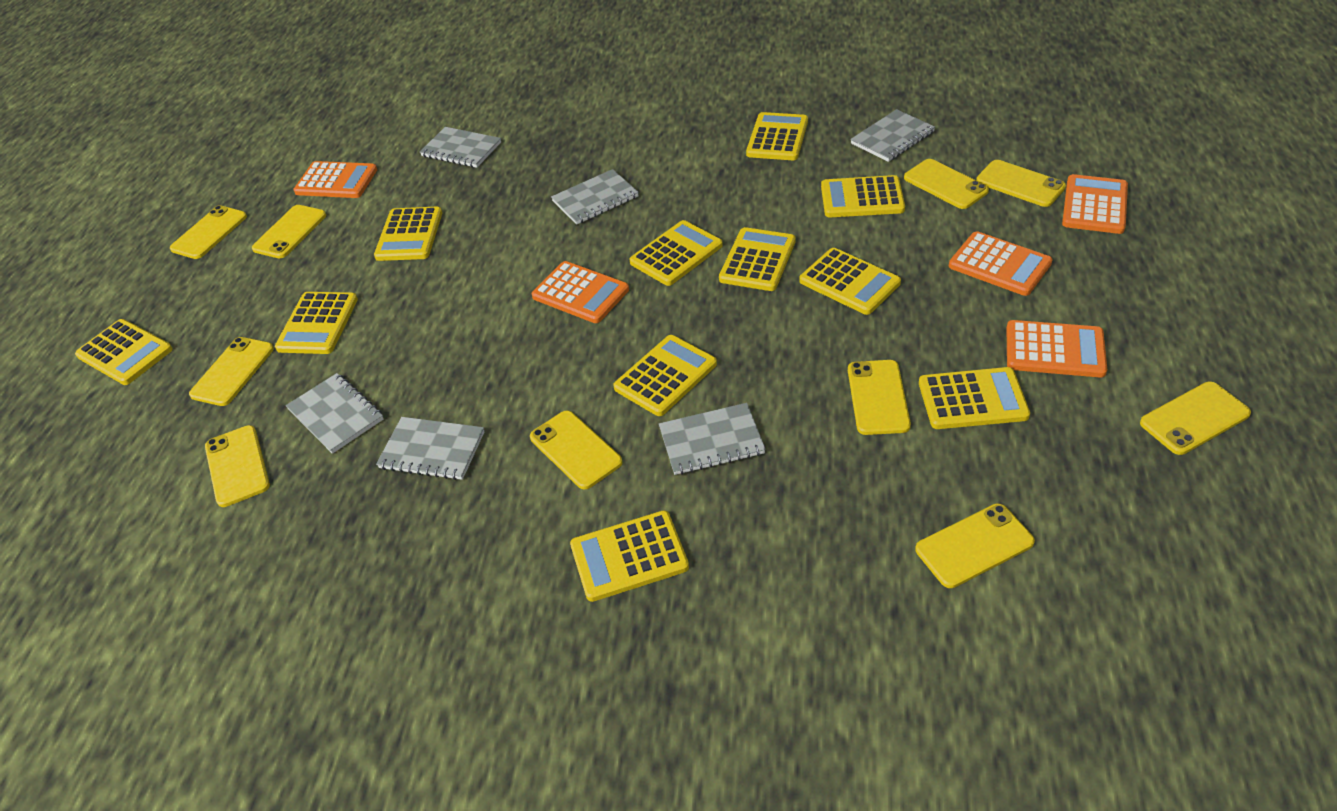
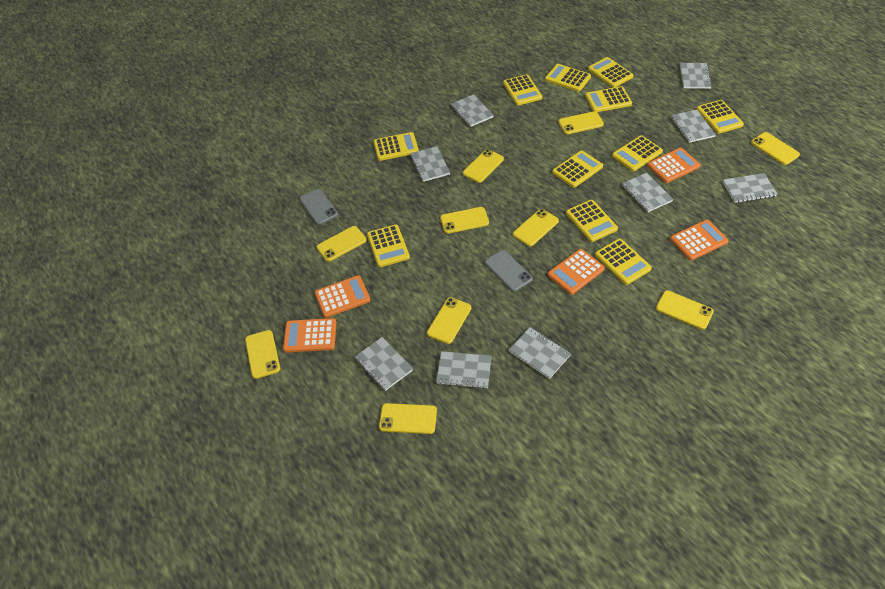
grey notebook: [286,373,383,454] [376,417,484,480] [420,127,501,168] [551,169,639,225] [659,403,766,475] [850,109,935,162] = 6 -> [354,337,413,391] [410,146,450,182] [436,351,492,389] [451,94,494,127] [509,327,571,379] [622,173,674,212] [671,110,716,143] [680,63,712,89] [723,173,777,203] = 9
grey phone: none = 0 -> [300,189,338,225] [485,250,533,292] = 2

